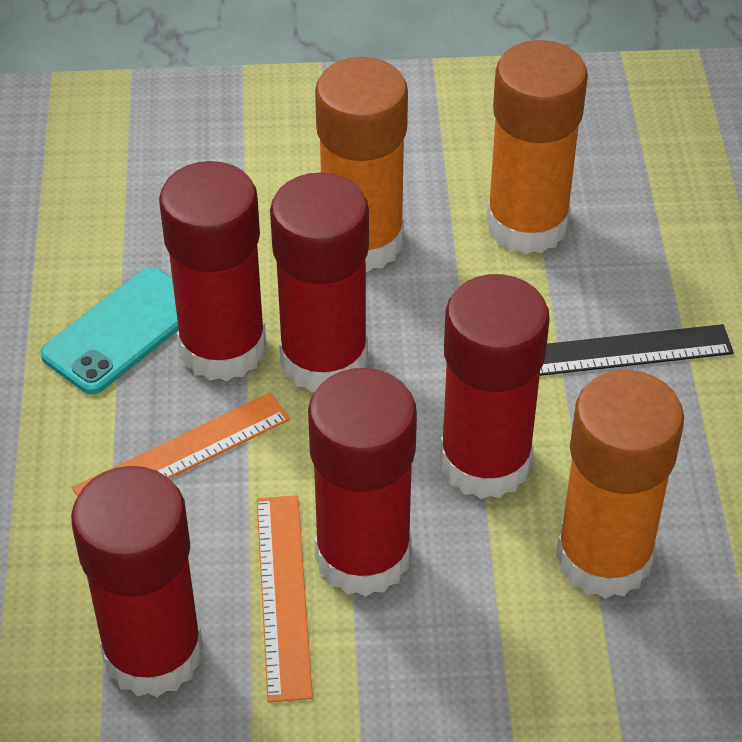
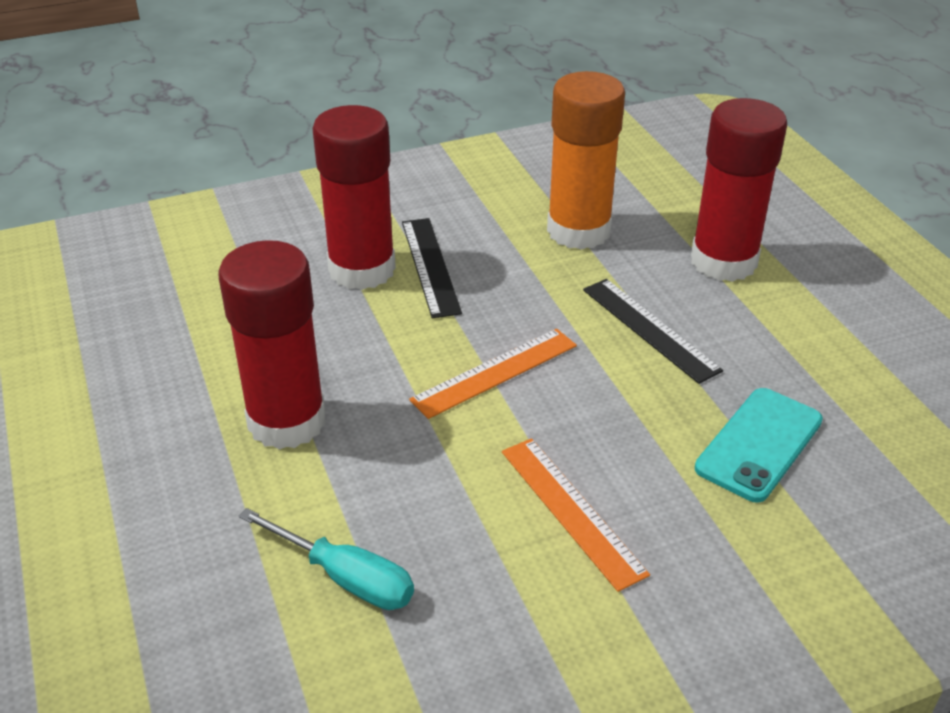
black ruler: [540,324,734,376] = 1 -> [402,218,462,318] [583,279,723,384] = 2
orange glue stick: [315,57,408,272] [486,40,588,254] [556,370,684,599] = 3 -> [547,71,625,250] = 1
red glue stick: [71,466,203,697] [159,161,266,381] [270,172,369,392] [308,368,417,597] [440,274,550,499] = 5 -> [218,240,326,449] [312,105,396,290] [691,98,787,282] = 3
turquoise screwdriver: none = 0 -> [239,508,414,610] = 1

